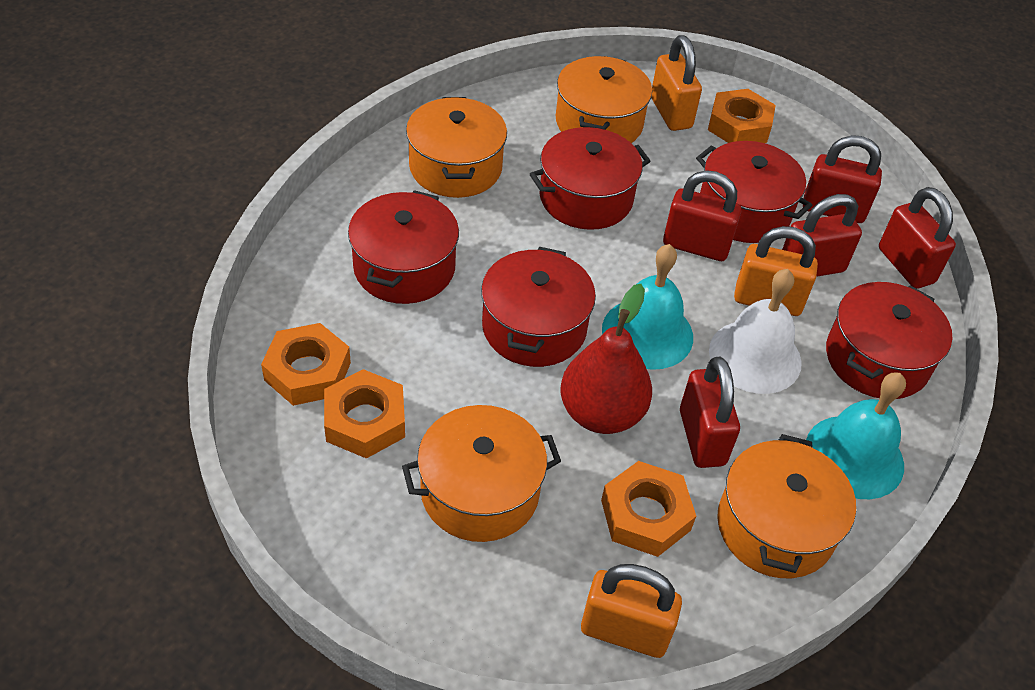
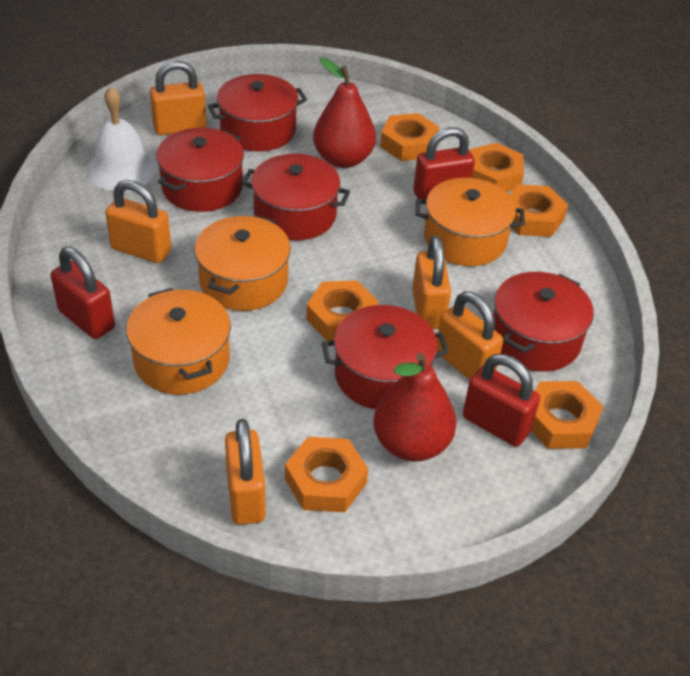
orange nut: [261,323,351,406] [324,369,405,459] [601,461,696,557] [708,89,776,143] = 4 -> [285,437,368,512] [306,280,379,341] [380,113,439,161] [470,143,524,192] [509,184,568,237] [531,381,604,449] = 6
orange padlock: [581,564,682,658] [651,35,702,131] [734,226,818,316] = 3 -> [106,180,171,263] [150,61,207,135] [225,419,266,525] [412,236,451,329] [437,291,503,380] = 5
orange pot: [402,405,561,542] [406,97,507,198] [556,56,652,143] [717,434,856,578] = 4 -> [126,288,231,395] [194,215,291,311] [415,178,525,266] = 3
red padlock: [663,170,742,261] [680,357,740,468] [782,194,862,277] [803,135,882,223] [879,187,956,289] = 5 -> [51,247,115,339] [413,127,475,200] [463,354,540,447] = 3
red pear: [560,284,652,434] = 1 -> [313,57,376,168] [373,353,456,462] = 2
turquoise bell: [602,244,693,370] [806,372,906,499] = 2 -> none = 0

